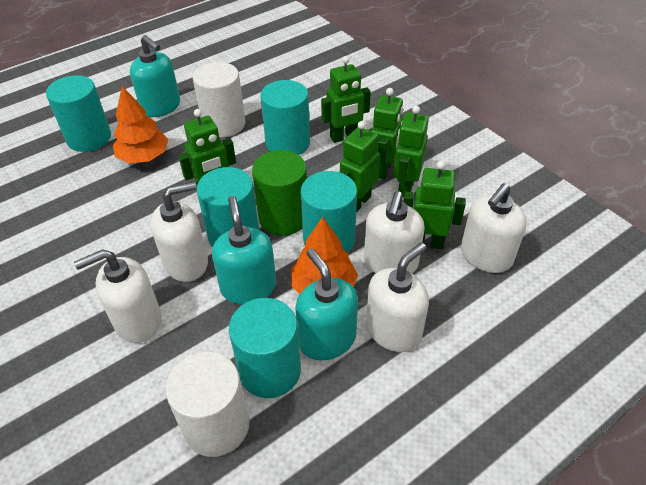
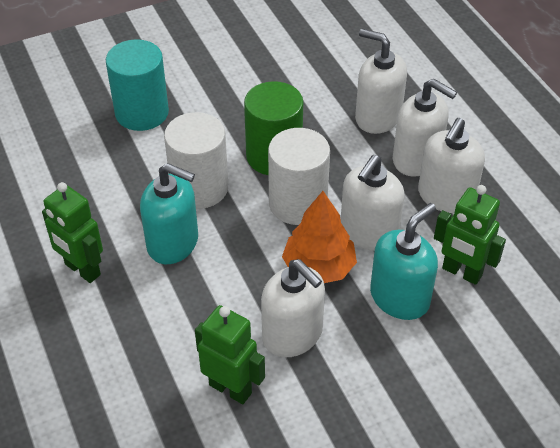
green robot: [178,109,236,185] [321,56,371,143] [340,121,380,212] [371,88,403,180] [393,106,429,197] [404,161,466,249] = 6 -> [42,182,103,283] [195,305,265,404] [434,185,506,285] = 3
orange tree: [113,86,168,164] [291,217,358,294] = 2 -> [282,191,357,283] = 1
turquoise cylinder: [46,75,111,152] [197,167,259,247] [229,298,301,398] [260,80,310,155] [301,171,357,253] = 5 -> [106,39,169,131] = 1
turquoise soap dispenser: [130,35,180,117] [212,196,276,304] [295,248,358,360] = 3 -> [140,163,198,264] [370,203,438,320] = 2

